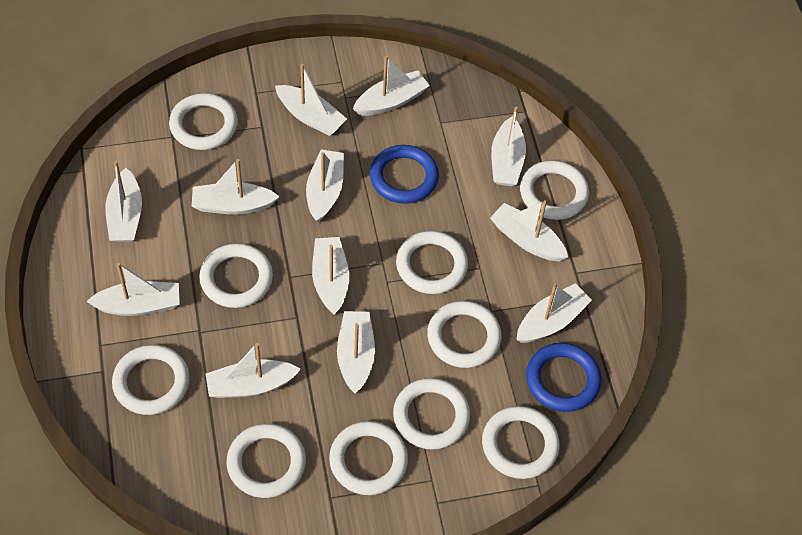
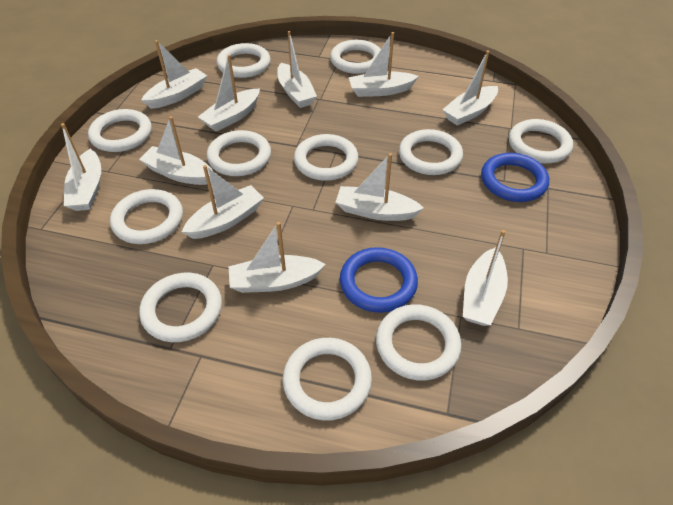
white boat: [86,263,180,316] [105,161,142,242] [192,159,280,215] [206,343,301,398] [275,64,347,136] [306,149,344,222] [312,237,349,315] [337,311,375,394] [353,56,430,116] [490,200,568,261] [491,107,526,186] [516,283,592,343] = 12 -> [61,123,101,211] [139,116,213,185] [141,40,207,109] [182,165,264,239] [198,55,260,132] [228,222,326,293] [277,31,317,108] [335,153,424,221] [349,32,419,97] [442,51,498,126] [463,230,508,326] = 11
white ring: [112,345,190,415] [169,93,238,150] [199,243,273,308] [226,424,306,498] [329,421,408,495] [393,378,470,450] [396,231,468,294] [427,301,502,368] [482,406,560,479] [520,160,589,220] = 10 -> [88,109,152,152] [110,189,183,244] [139,273,222,342] [207,130,271,176] [216,43,270,78] [283,338,372,421] [294,134,358,181] [330,40,381,74] [376,304,461,381] [399,129,463,175] [509,119,573,164] = 11

